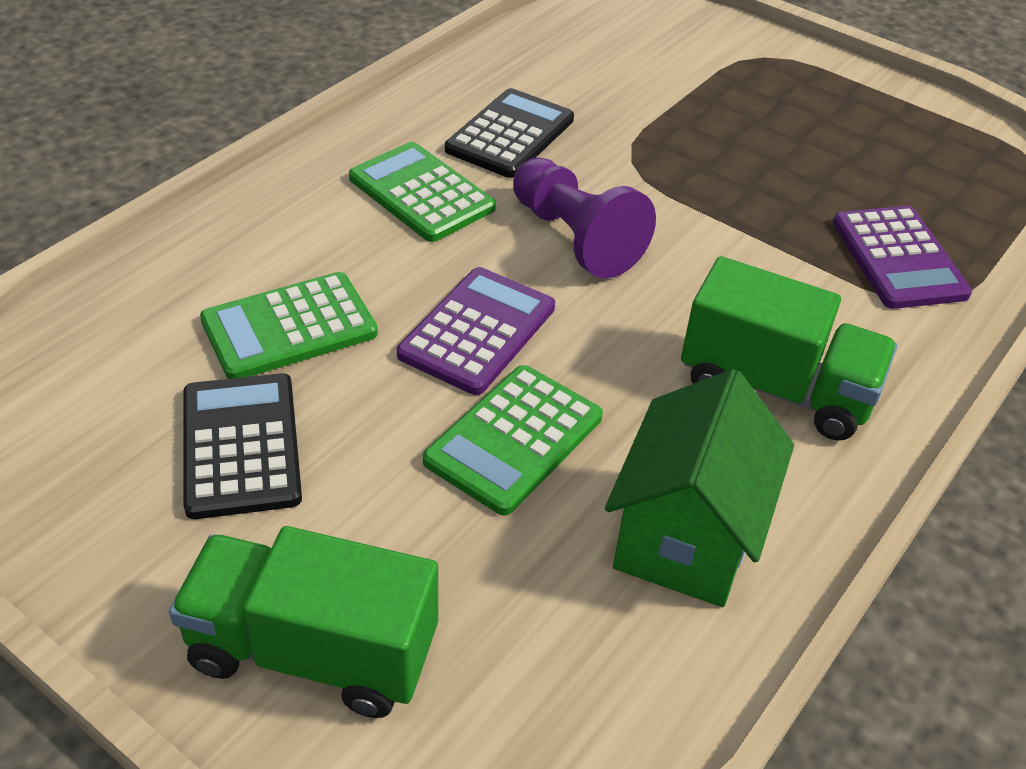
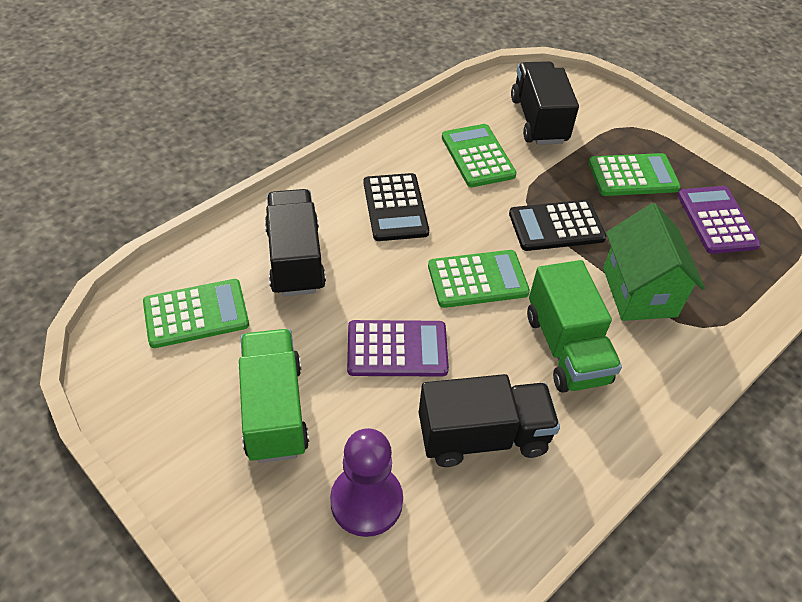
black truck: none = 0 -> [265,189,326,296] [419,374,560,467] [511,61,579,145] = 3
green calculator: [200,272,378,379] [349,142,496,242] [423,365,603,515] = 3 -> [143,279,249,348] [428,250,530,308] [442,124,517,187] [589,153,681,196] = 4

